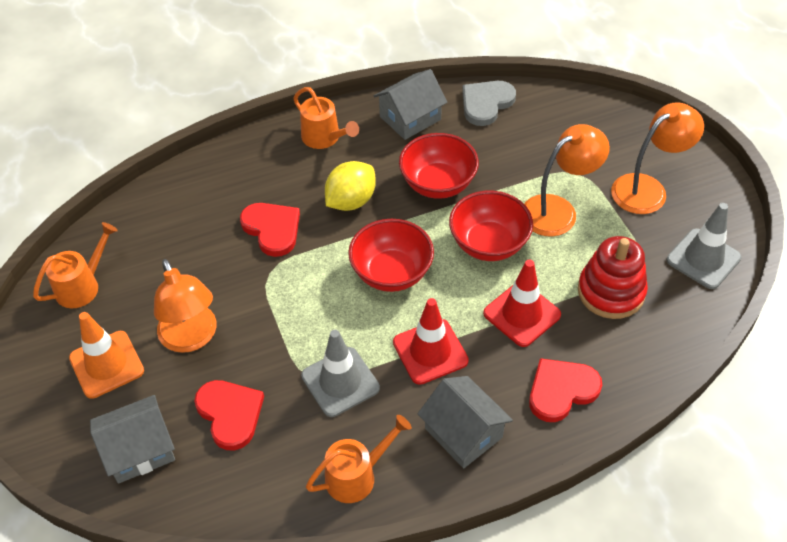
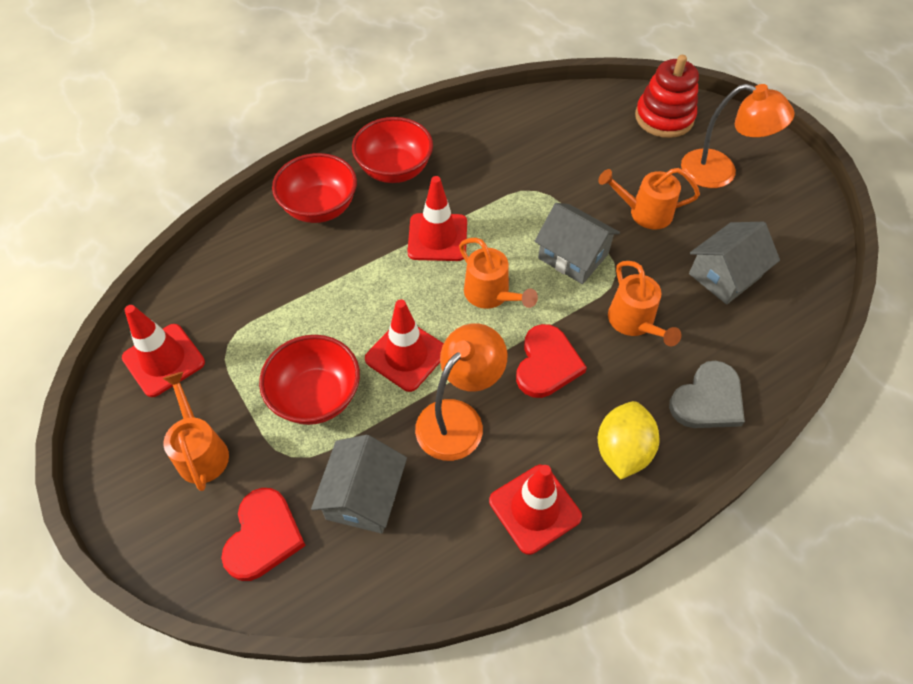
grey traffic cone: [301,330,380,417] [667,203,742,289] = 2 -> none = 0
orange lamp: [154,259,217,353] [524,124,610,237] [611,102,704,214] = 3 -> [415,323,508,461] [681,84,794,188] = 2
orange traffic cone: [69,312,144,399] = 1 -> none = 0
orange watering can: [33,222,118,308] [293,87,359,149] [306,415,412,503] = 3 -> [163,372,229,491] [459,238,538,309] [598,168,700,230] [608,261,681,346] = 4
red heart: [194,380,264,450] [240,203,300,257] [529,358,602,422] = 3 -> [221,488,306,581] [516,324,587,398] = 2
red traffic cone: [393,298,469,385] [483,260,561,347] = 2 -> [122,305,205,397] [365,299,444,392] [408,176,467,261] [489,465,582,555] = 4

